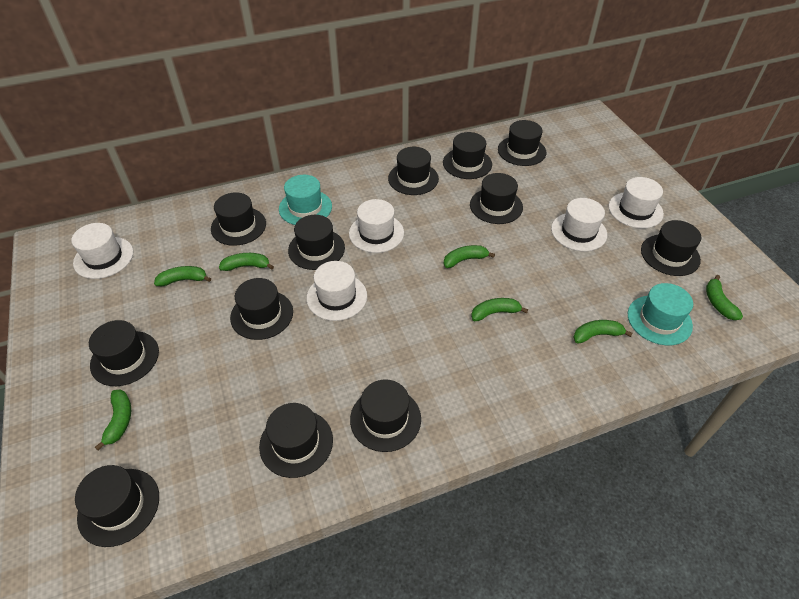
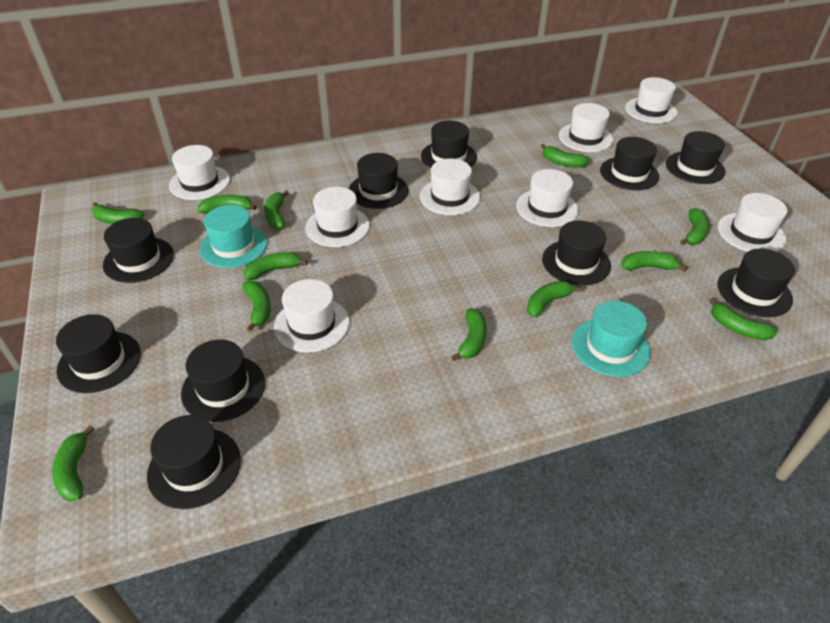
black hat: [75,465,159,547] [89,320,159,386] [211,192,266,246] [230,278,293,340] [259,403,333,478] [288,215,345,270] [350,379,421,452] [388,147,439,195] [443,132,492,179] [470,173,523,224] [498,120,546,166] [641,220,701,276] = 12 -> [56,314,141,393] [103,218,174,283] [147,415,241,509] [181,340,265,422] [349,153,408,209] [421,121,477,168] [542,221,611,286] [600,137,659,190] [666,131,725,184] [718,249,795,317] = 10
green banana: [95,389,131,450] [154,266,211,286] [219,253,274,271] [444,245,495,268] [471,298,528,321] [573,320,633,343] [706,275,743,320] = 7 -> [52,425,94,501] [92,202,145,224] [197,194,257,214] [242,281,271,332] [243,252,308,280] [264,190,289,229] [451,309,487,361] [527,281,582,317] [541,144,590,168] [621,251,687,272] [680,208,709,245] [709,298,778,340] = 12
white hat: [71,223,133,279] [306,261,367,321] [349,199,404,253] [551,198,607,251] [608,177,664,229] = 5 -> [169,145,230,200] [274,279,349,353] [305,187,370,247] [420,159,480,215] [516,169,578,227] [559,103,613,152] [625,77,677,123] [718,193,788,252] = 8

